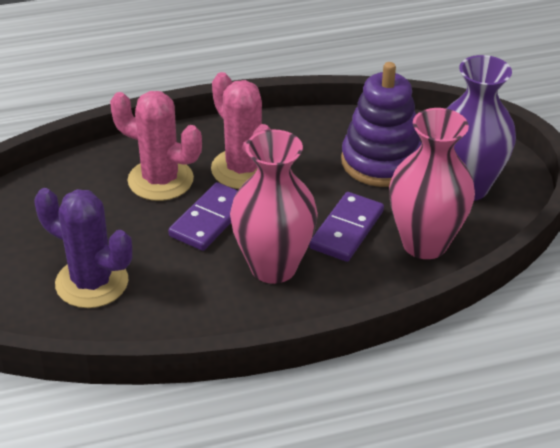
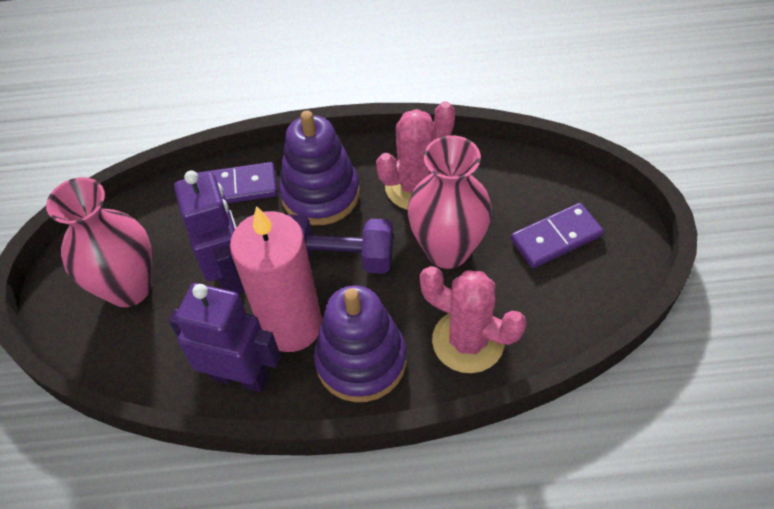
pink candle: none = 0 -> [230,206,322,352] = 1
purple cactus: [34,188,132,308] = 1 -> none = 0
purple dumbbell: none = 0 -> [288,214,393,274] = 1
purple robot: none = 0 -> [169,283,280,392] [174,170,244,294] = 2
purple stacking toy: [341,62,422,187] = 1 -> [279,110,360,225] [314,285,406,402] = 2
purple vase: [446,55,516,201] = 1 -> none = 0

